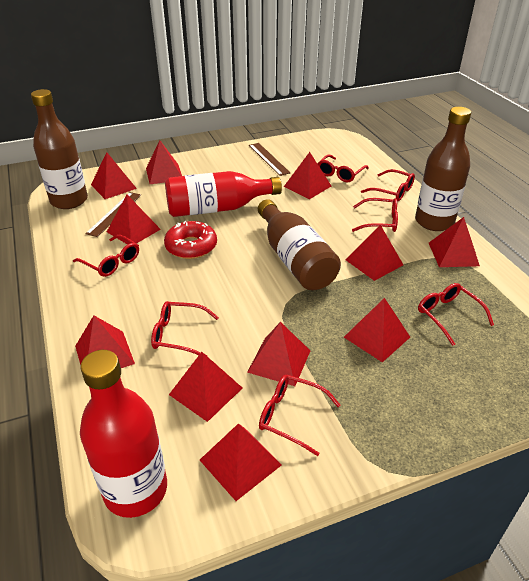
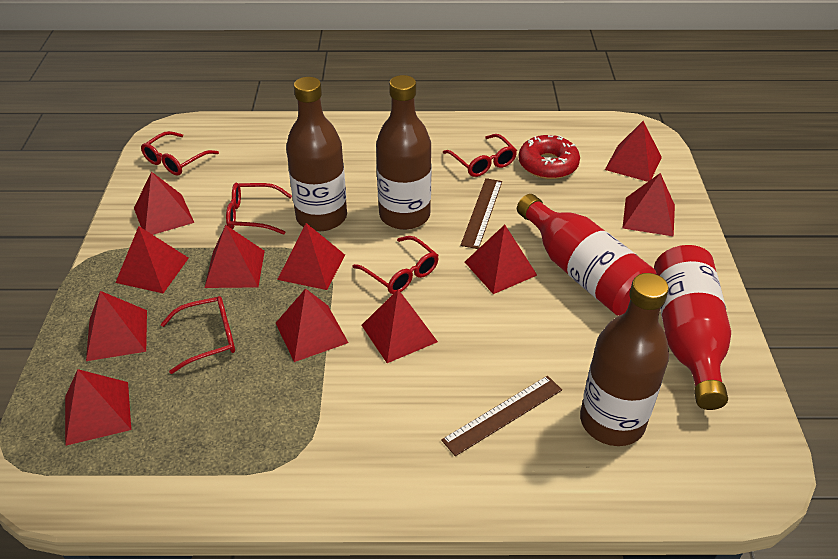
red glasses: [73,235,139,277] [151,301,219,356] [259,375,340,456] [317,155,369,182] [352,198,398,232] [361,169,415,201] [418,283,494,346] = 7 -> [141,131,219,175] [160,296,235,374] [226,183,292,235] [352,236,439,294] [443,134,517,177] = 5

